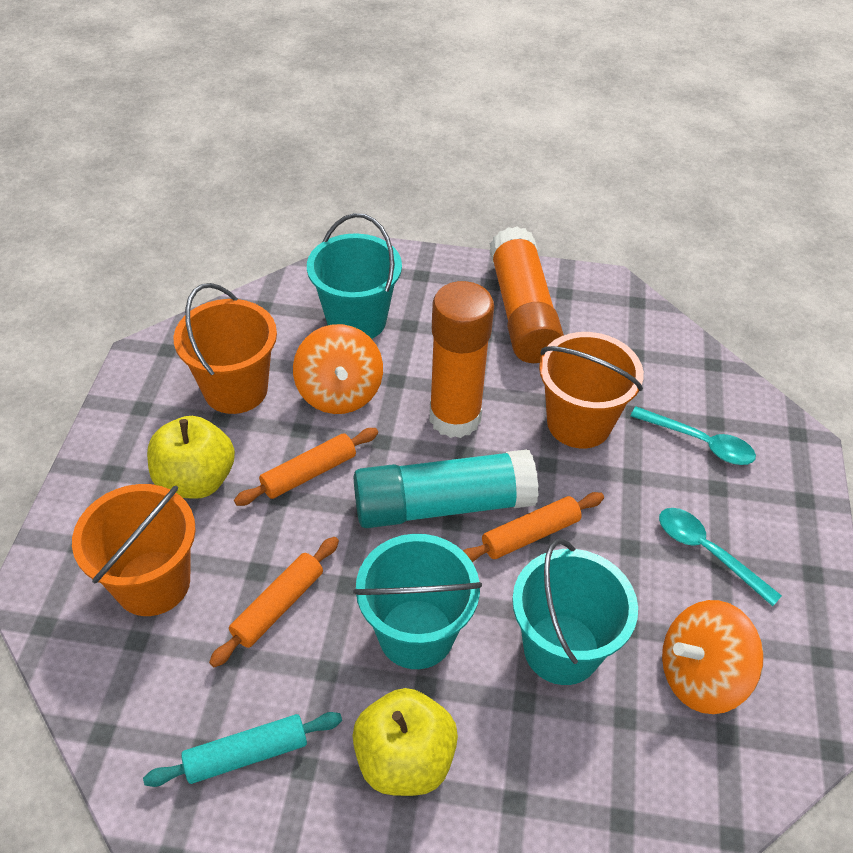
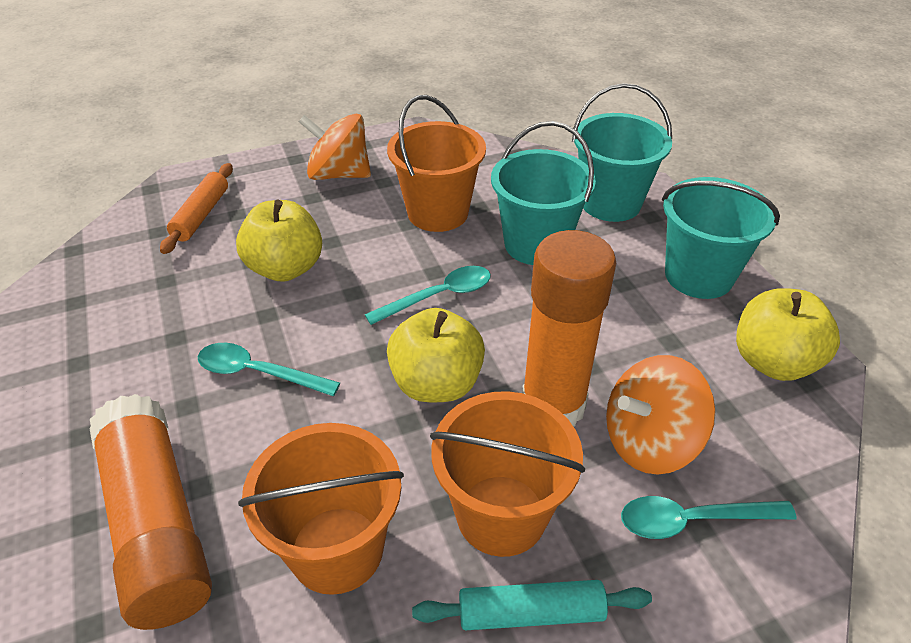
orange rolling pin: [209,537,339,667] [234,428,378,506] [463,492,604,562] = 3 -> [160,163,233,254] = 1
turquoise glue stick: [354,449,539,528] = 1 -> none = 0
turquoise spoon: [631,407,756,465] [659,508,782,606] = 2 -> [198,343,340,396] [365,266,491,325] [621,496,797,539] = 3
yellow apple: [147,416,235,499] [352,688,458,796] = 2 -> [236,200,322,282] [387,308,485,402] [736,288,840,381] = 3

